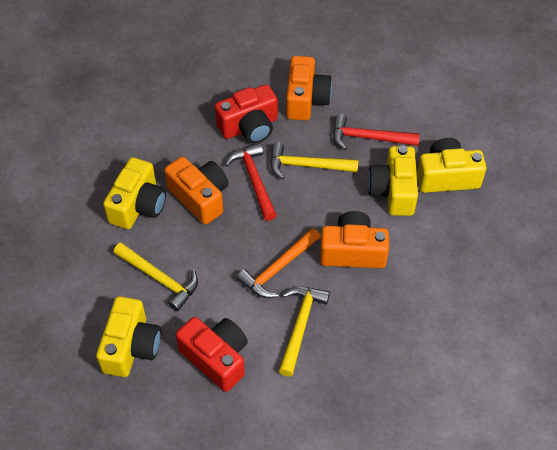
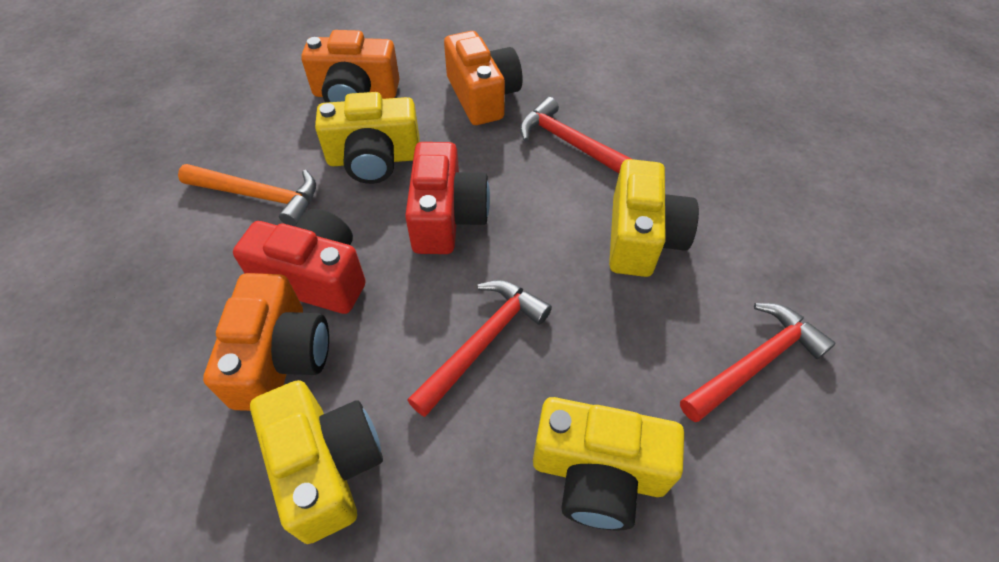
red hammer: [225,143,277,221] [333,114,420,150] = 2 -> [407,280,552,417] [520,97,631,173] [680,303,836,422] = 3
yellow hammer: [114,243,198,311] [270,142,358,180] [279,287,330,377] = 3 -> none = 0

